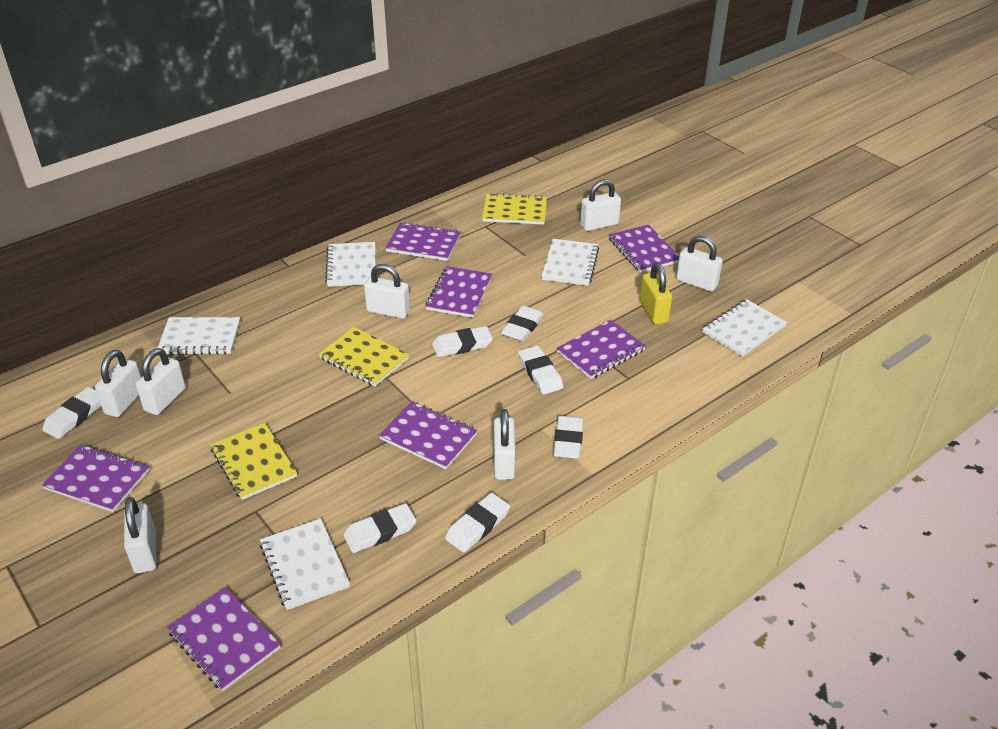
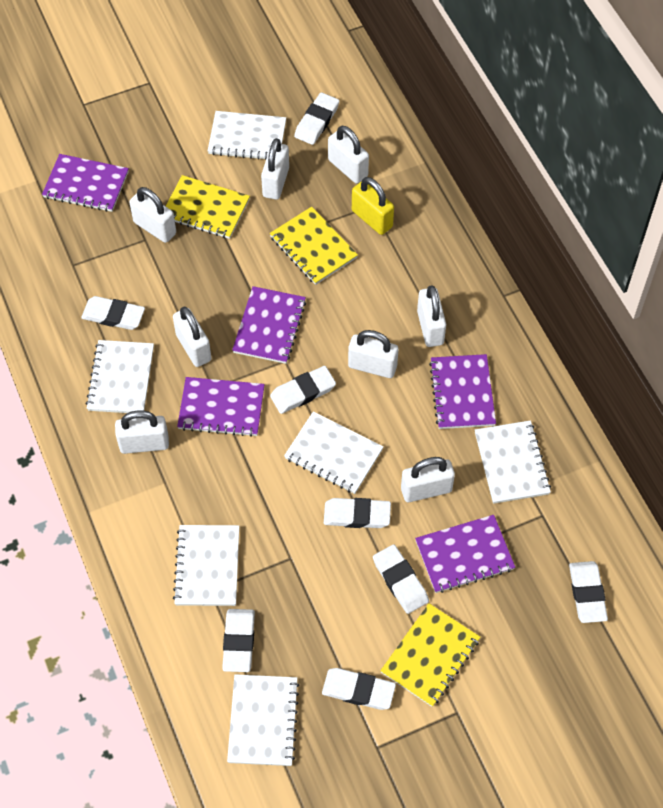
purple notebook: [42,445,149,512] [167,587,281,691] [379,401,477,469] [385,222,461,261] [426,266,492,318] [557,320,646,379] [609,225,679,273] = 7 -> [42,154,129,212] [177,377,265,437] [232,286,306,364] [415,515,515,593] [429,354,496,429] = 5
white eraser: [42,387,101,439] [343,503,416,553] [432,326,493,357] [445,493,510,553] [501,305,544,342] [518,346,563,394] [553,416,584,459] = 7 -> [81,296,145,330] [222,609,255,672] [270,366,336,414] [294,92,339,145] [322,668,396,710] [324,498,391,528] [373,544,429,614] [569,561,608,623] = 8
white notebook: [158,317,240,355] [260,518,350,610] [325,242,375,287] [541,239,599,286] [702,299,787,357] = 5 -> [86,340,154,413] [173,525,239,606] [208,111,286,160] [227,674,299,766] [284,411,383,494] [475,420,551,504] = 6
white padlock: [95,350,141,417] [124,497,156,573] [136,348,186,415] [364,264,410,319] [494,409,516,480] [580,179,621,231] [676,235,723,292] = 7 -> [115,411,169,454] [129,187,176,243] [173,307,212,367] [261,138,289,200] [328,126,369,184] [348,330,399,378] [401,457,455,502] [417,285,446,347] = 8

